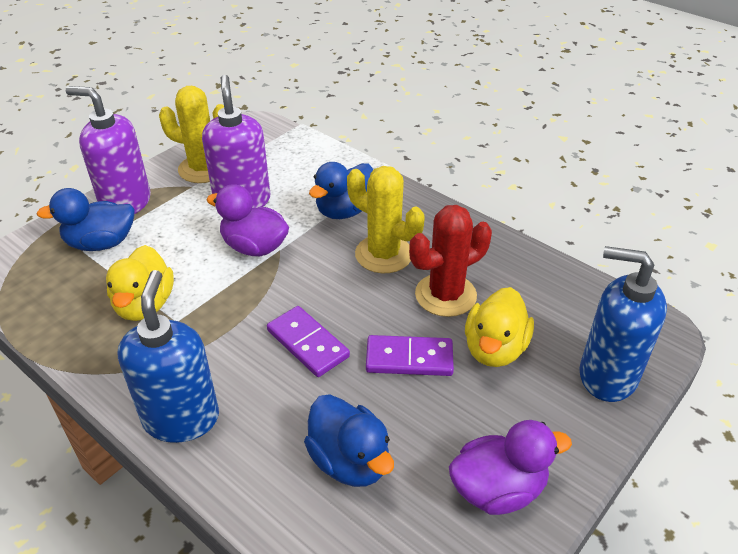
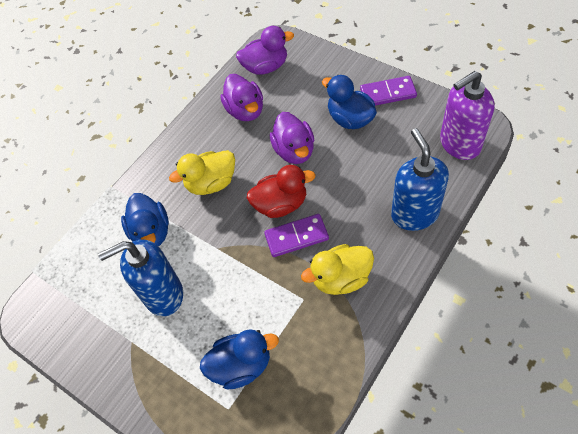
purple duck: [207,184,289,256] [449,420,572,515] = 2 -> [220,74,263,121] [236,26,294,75] [270,112,314,164] = 3
purple soap dispenser: [66,86,151,214] [202,75,270,208] = 2 -> [440,71,494,160] = 1
red cactus: [409,205,492,317] = 1 -> none = 0
red duck: none = 0 -> [247,165,316,218] = 1
yellow cactus: [159,86,224,183] [347,166,425,273] = 2 -> none = 0

